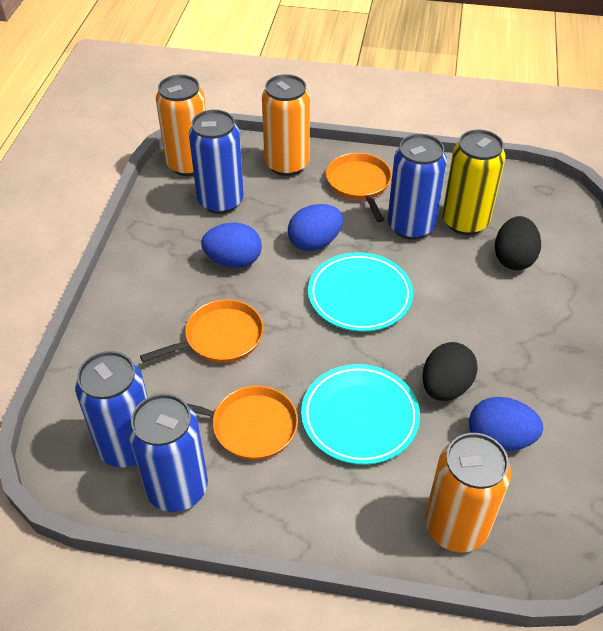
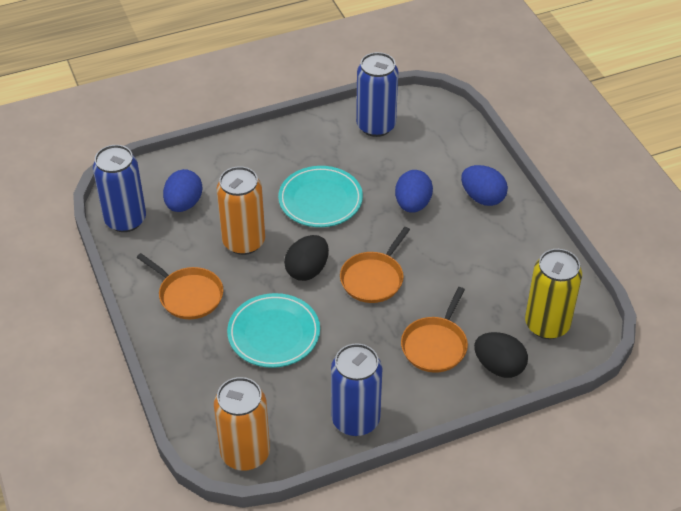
blue can: [75,351,148,467] [128,394,208,512] [189,110,244,214] [388,134,447,240] = 4 -> [93,145,146,232] [331,343,382,436] [356,52,398,137] = 3
orange can: [156,75,206,176] [262,74,310,176] [425,433,511,552] = 3 -> [214,377,270,471] [217,166,265,255] = 2

